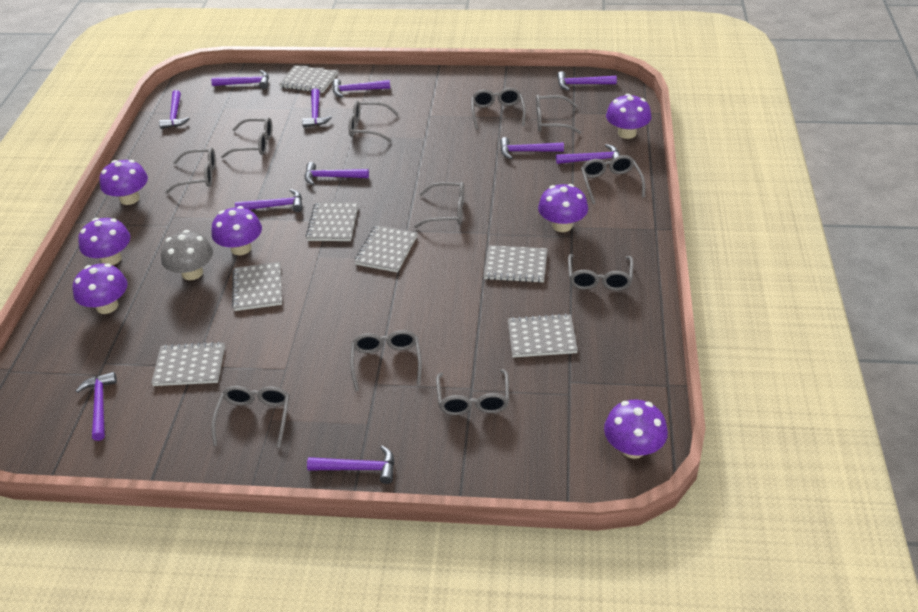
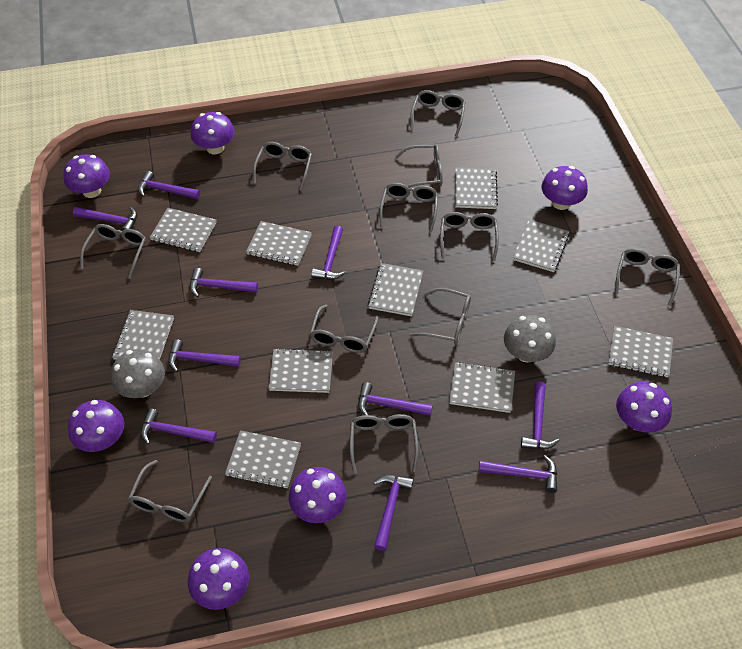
grey mushroom: [161,230,213,280] = 1 -> [111,349,165,398] [504,315,556,363] = 2
grey notebook: [151,342,225,386] [232,262,282,311] [280,65,337,93] [306,202,358,241] [354,225,418,273] [483,245,548,283] [508,313,578,357] = 7 -> [112,310,174,360] [150,208,217,252] [225,430,301,489] [246,221,312,266] [268,348,333,393] [368,263,423,316] [449,362,515,413] [455,167,498,209] [513,220,570,272] [608,326,673,377] = 10
purple hammer: [76,372,117,441] [159,90,190,129] [211,71,269,89] [235,189,303,212] [302,88,332,127] [305,162,369,185] [307,446,394,484] [332,79,390,98] [500,137,564,159] [556,144,620,164] [557,71,617,91] = 11 -> [73,207,137,231] [138,171,200,199] [141,408,217,444] [168,339,241,372] [190,268,258,298] [311,226,346,280] [358,382,433,416] [373,475,414,551] [479,455,557,493] [521,382,559,449] = 10

